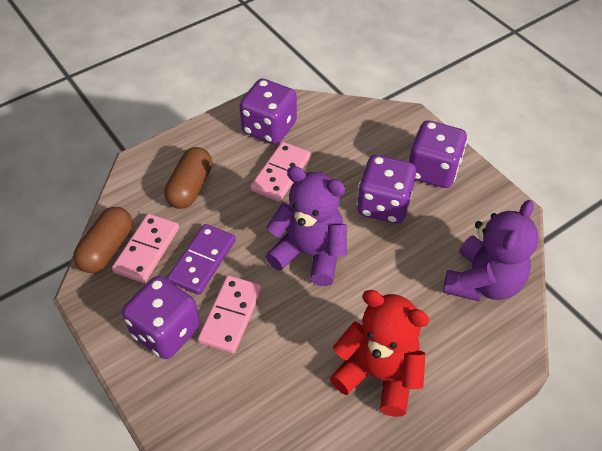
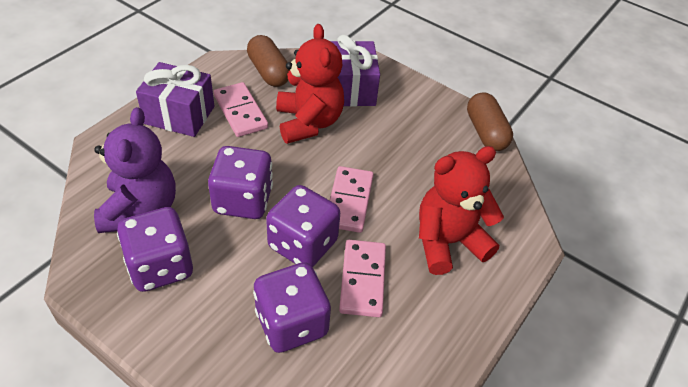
purple domino: [167,224,236,295] = 1 -> none = 0
purple gift: none = 0 -> [136,62,214,137] [330,35,380,107] = 2
purple teddy bear: [265,166,347,286] [443,200,539,301] = 2 -> [94,107,176,233] = 1
red teddy bear: [329,290,429,417] = 1 -> [276,24,344,144] [419,146,504,275] = 2

